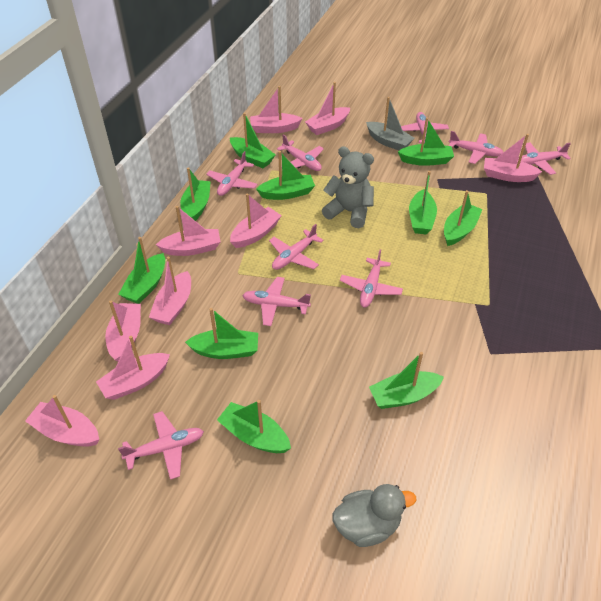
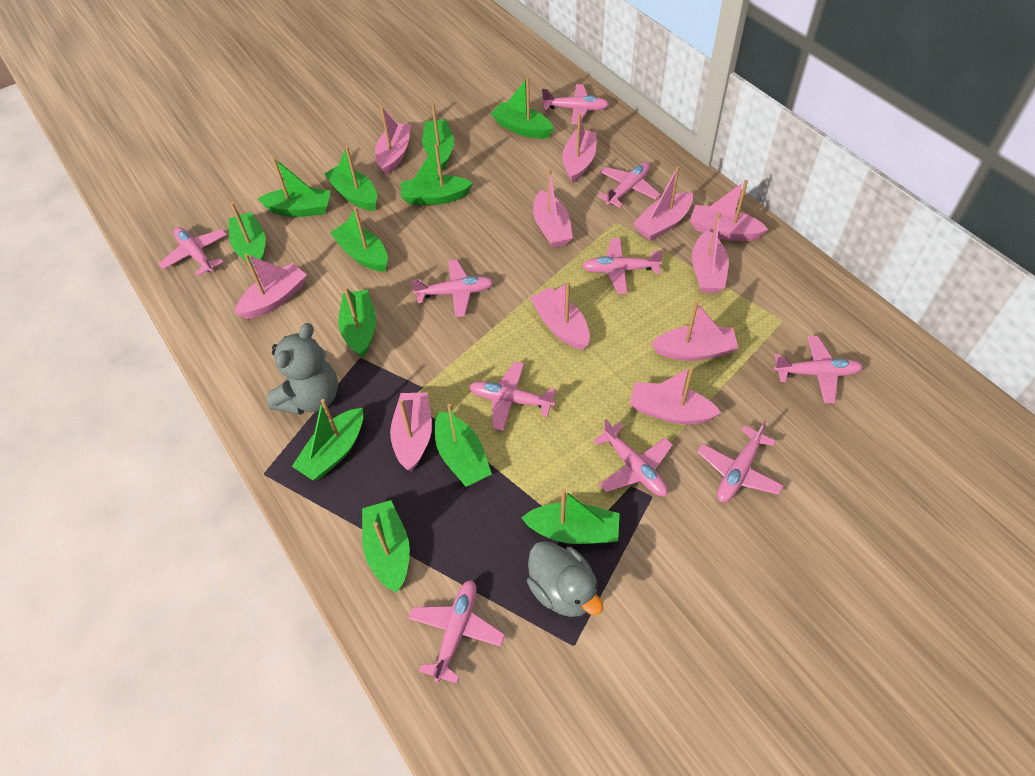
green boat: [118,237,165,304] [180,167,211,221] [185,308,258,359] [217,400,291,453] [230,113,275,168] [256,151,315,200] [369,352,444,409] [398,118,454,166] [409,171,437,234] [444,190,482,246] = 10 -> [229,202,266,267] [258,157,331,217] [292,399,363,480] [324,146,377,211] [330,207,388,272] [338,287,376,358] [362,500,410,593] [401,144,473,205] [422,103,454,171] [435,404,492,487] [491,77,554,139] [521,489,620,544] = 12
grey boat: [366,97,415,150] = 1 -> none = 0
pink boat: [25,395,99,446] [96,336,170,400] [105,301,141,362] [149,257,191,325] [156,206,221,256] [230,194,282,248] [250,86,303,133] [305,82,350,135] [484,134,542,182] = 9 -> [235,254,307,319] [375,107,411,175] [390,393,432,471] [530,282,590,350] [533,169,573,248] [562,114,597,183] [630,366,721,424] [633,166,693,241] [651,301,739,361] [690,180,768,241] [692,212,729,293] = 11
pink plane: [118,411,204,480] [206,151,258,196] [242,277,311,326] [269,224,324,270] [277,134,324,171] [340,249,403,307] [401,112,449,143] [449,131,503,164] [518,142,571,175] = 9 -> [159,227,227,276] [408,580,505,683] [411,260,494,317] [469,362,555,431] [542,84,609,124] [582,238,664,294] [593,419,673,496] [597,162,661,208] [697,421,784,502] [773,336,863,403] = 10

